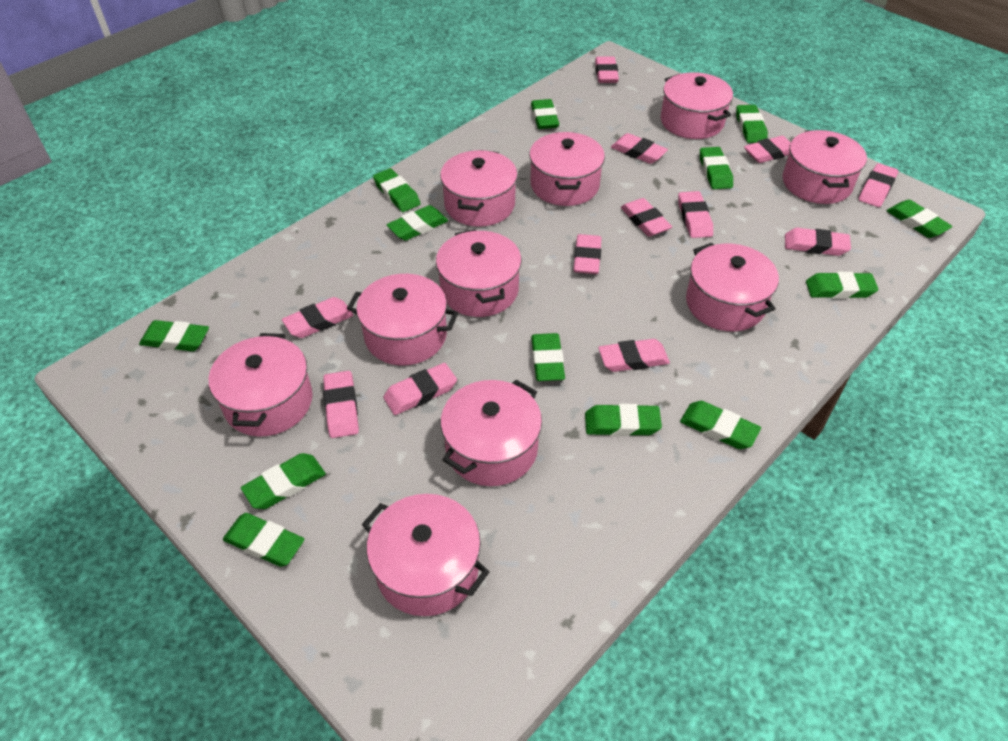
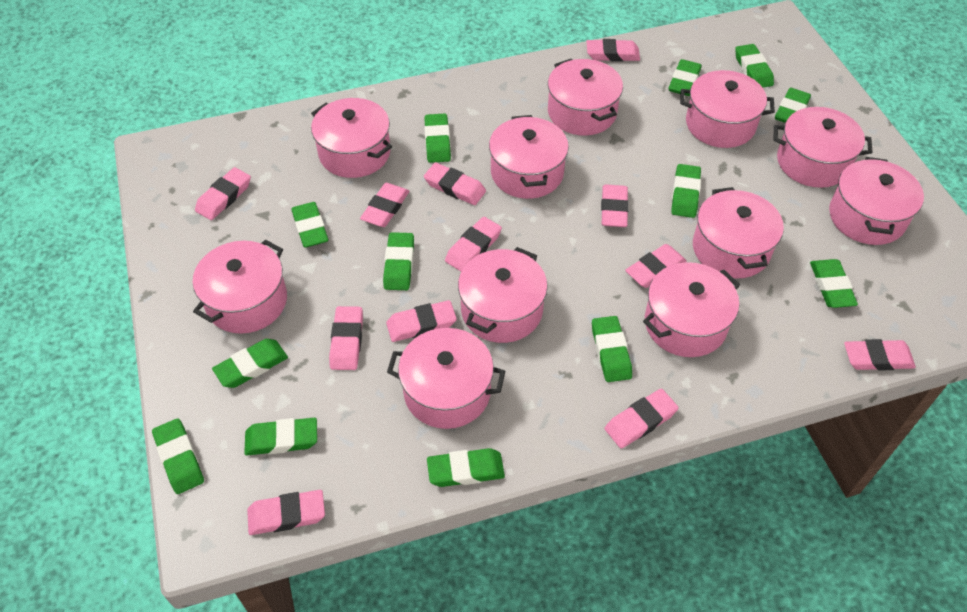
pink pot: [209,333,313,437] [347,274,458,366] [362,494,489,616] [436,229,521,317] [440,150,518,227] [441,380,542,486] [529,132,605,206] [661,72,733,139] [686,243,779,331] [783,130,867,204] = 10 -> [193,239,287,334] [311,98,392,178] [387,328,505,429] [458,247,548,343] [489,115,569,199] [548,59,623,136] [643,262,740,357] [680,70,775,148] [693,187,784,279] [774,107,873,188] [829,157,924,245] = 11

